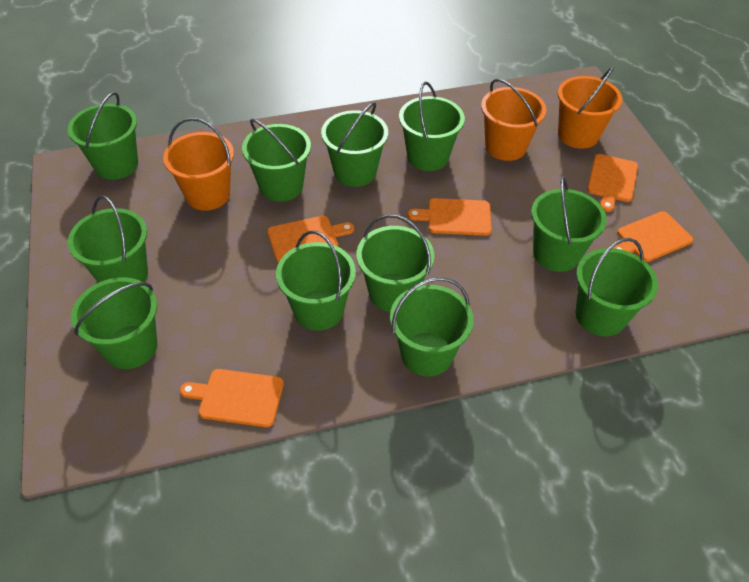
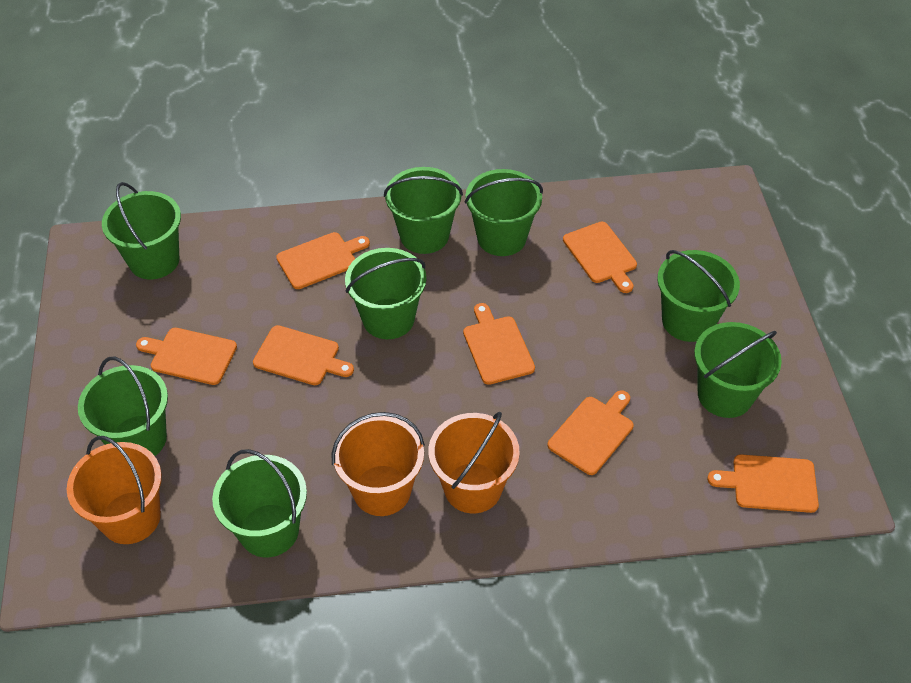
green bucket: [68,92,138,180] [68,195,148,283] [71,277,157,369] [242,119,311,202] [276,231,356,331] [321,102,388,187] [357,214,435,312] [390,277,473,377] [399,82,465,171] [531,176,607,272] [576,238,658,336] = 11 -> [78,357,168,456] [102,182,181,280] [212,449,307,557] [345,248,426,339] [384,167,463,254] [465,169,543,256] [657,250,740,342] [694,322,782,418] = 8
orange cutting board: [180,369,284,427] [267,216,354,262] [408,198,492,236] [587,154,638,212] [614,211,693,262] = 5 -> [136,328,237,385] [253,325,354,385] [276,232,370,289] [463,303,535,385] [547,390,634,475] [563,222,637,293] [707,454,819,513] = 7

